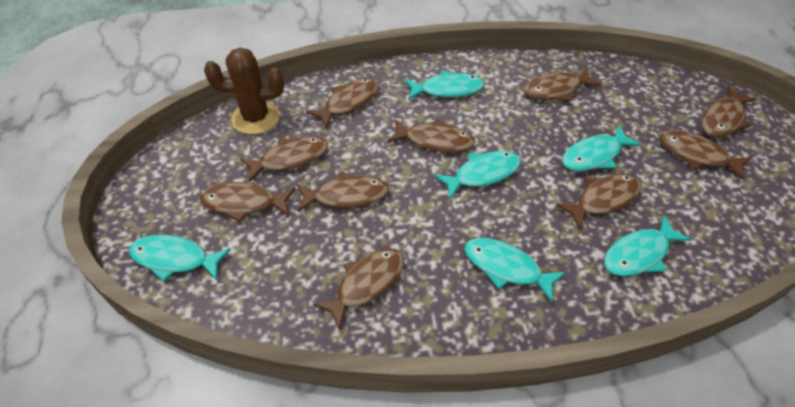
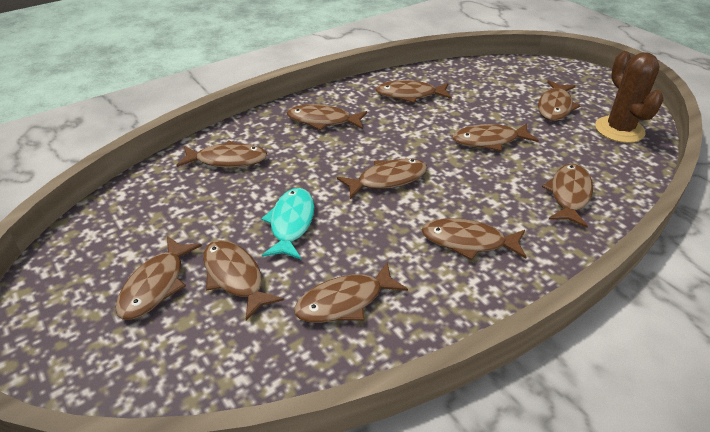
brown fish: [200,182,295,222] [240,136,328,182] [297,171,389,212] [306,78,379,128] [313,249,404,330] [388,119,475,152] [523,67,602,101] [556,174,641,229] [660,130,751,180] [702,86,757,137] = 10 -> [115,236,202,319] [176,140,267,168] [203,240,284,320] [287,104,367,130] [294,263,408,323] [337,159,427,199] [375,80,452,103] [422,218,526,260] [452,123,539,151] [538,80,581,121] [542,164,593,228] = 11
turquoise fish: [129,234,231,282] [405,70,485,100] [434,151,521,199] [464,238,566,302] [562,125,642,171] [604,215,692,276] = 6 -> [261,188,314,259] = 1

